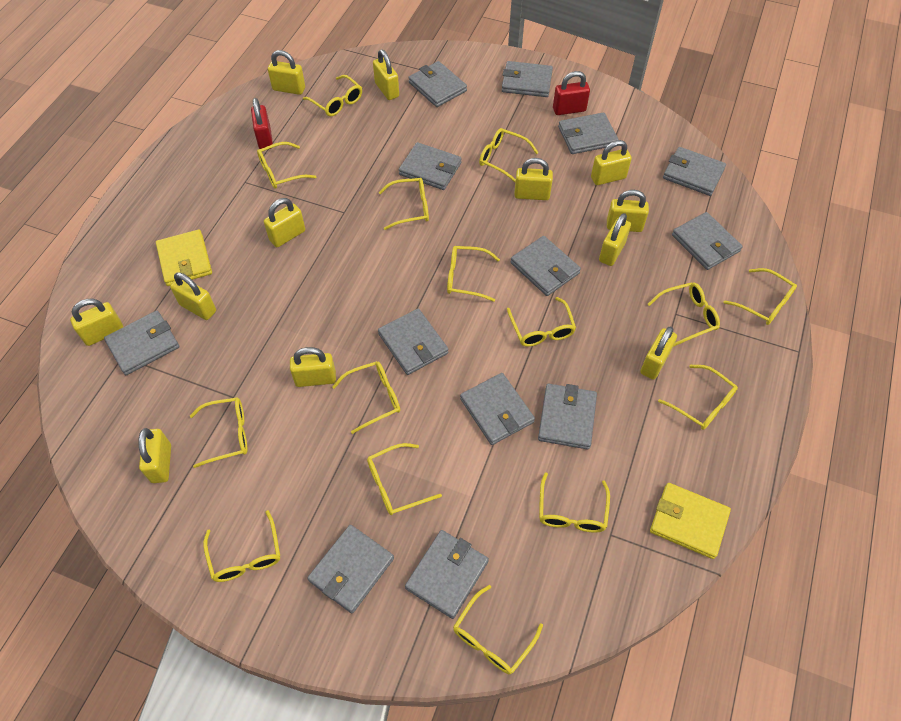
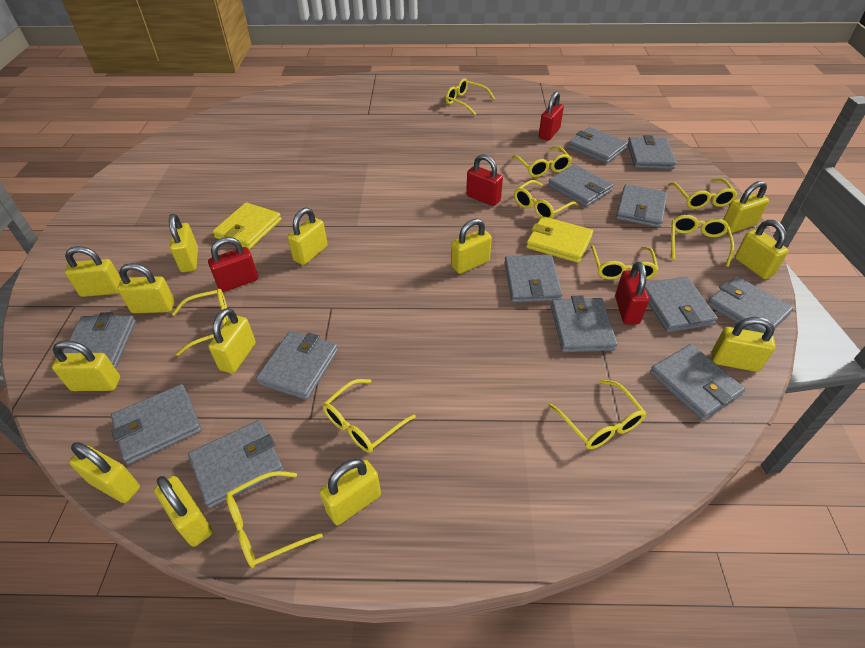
red padlock: [251,98,273,149] [553,71,590,115] = 2 -> [208,237,258,292] [466,154,503,206] [539,91,564,141] [615,262,649,324] = 4
yellow glasses: [190,397,247,468] [203,510,280,582] [257,142,317,189] [303,75,362,116] [332,361,400,434] [367,443,442,515] [378,178,429,230] [447,246,500,302] [453,585,543,674] [479,128,538,182] [507,297,576,347] [539,472,610,532] [648,282,720,347] [658,365,738,430] [724,268,797,325] = 15 -> [172,289,228,356] [226,471,323,568] [323,379,416,453] [446,78,495,115] [511,146,572,177] [514,180,579,218] [549,379,646,449] [591,246,658,280] [668,178,737,209] [671,215,734,267] = 10
yellow padlock: [70,299,123,346] [138,428,171,483] [170,272,216,320] [264,198,305,247] [268,50,305,95] [290,347,336,387] [373,49,399,100] [514,158,553,200] [591,140,632,185] [599,213,631,266] [607,190,649,232] [640,326,677,380] = 12 -> [52,340,120,391] [65,246,121,297] [69,442,140,503] [117,263,175,313] [154,476,213,547] [169,214,198,272] [208,308,256,374] [288,208,328,265] [320,459,381,525] [451,219,492,274] [712,317,776,372] [723,181,769,233] [735,220,789,279] = 13

